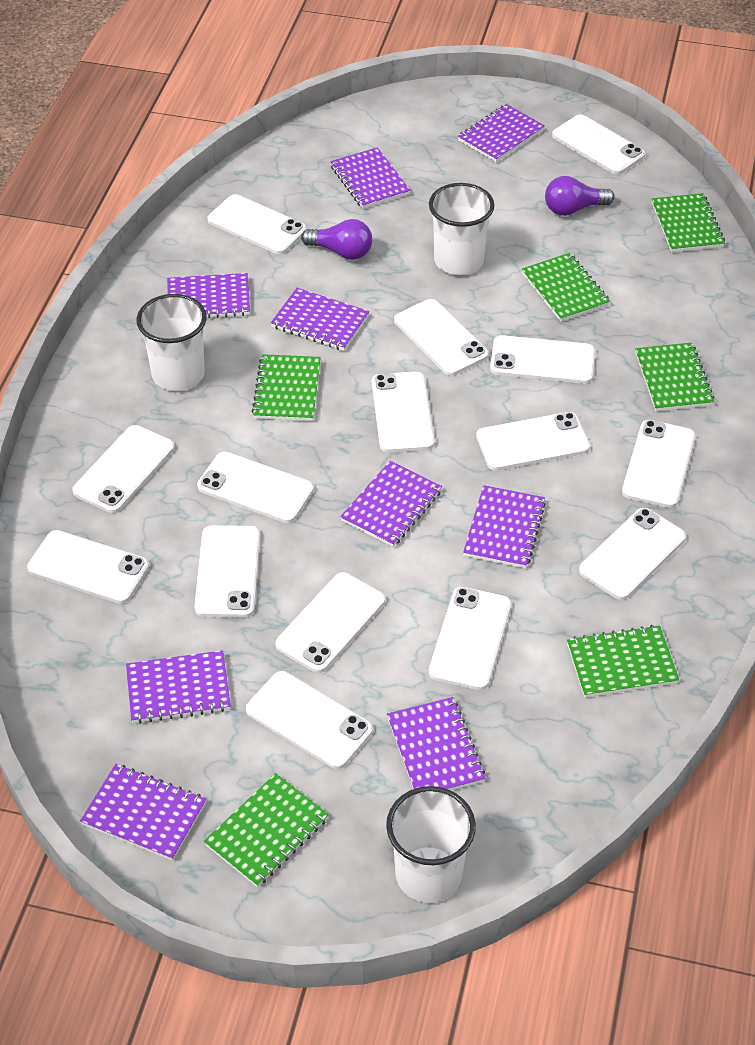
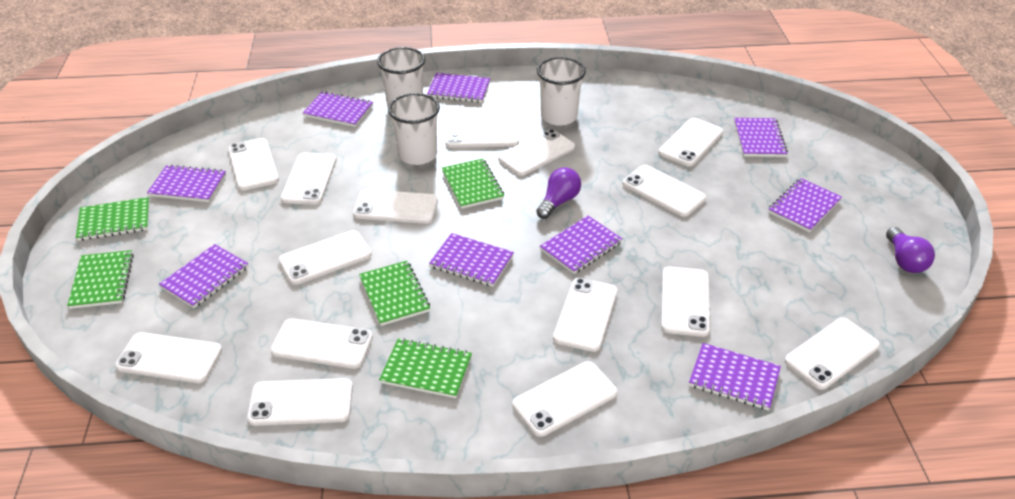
green notebook: [204,773,329,887] [252,354,321,421] [521,253,610,322] [567,625,679,698] [635,343,714,411] [652,193,725,252] = 6 -> [67,250,134,309] [76,197,150,241] [359,261,430,326] [379,338,472,398] [442,158,504,209] = 5

